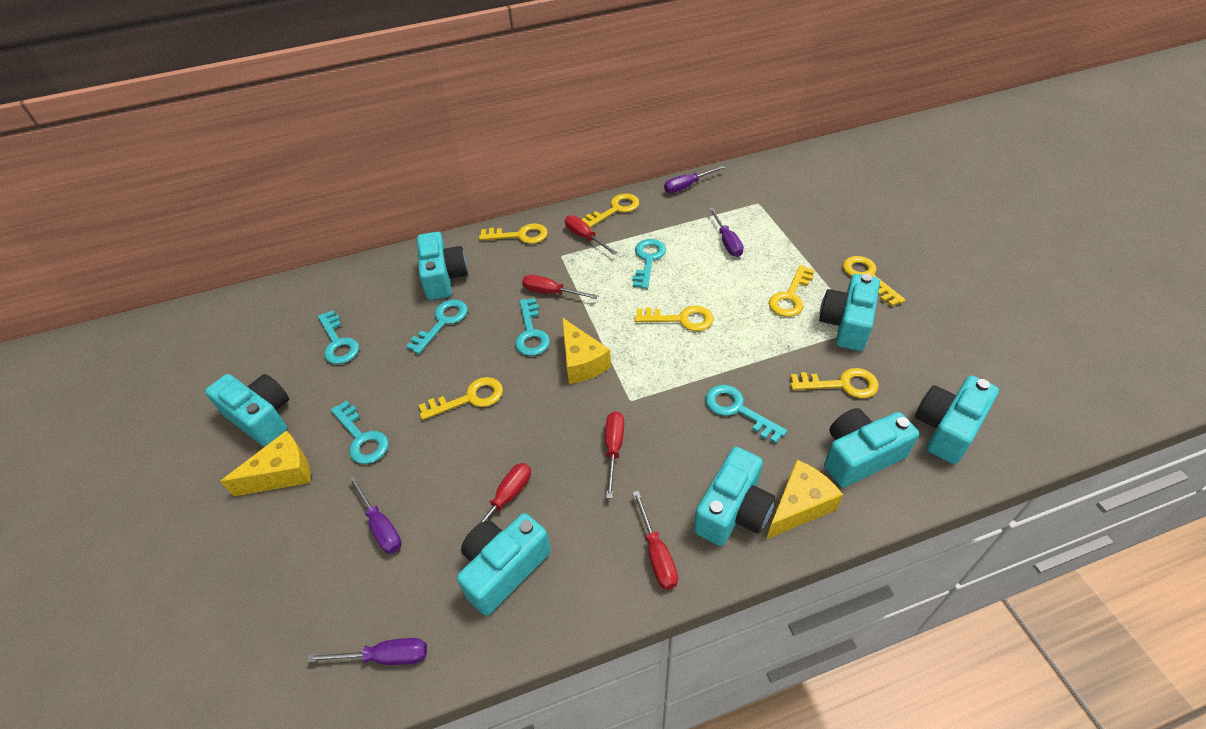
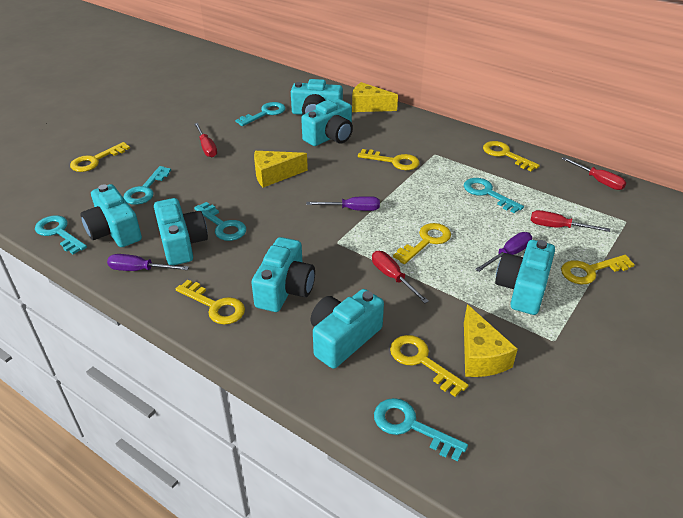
purple screwdriver: [307,638,427,665] [348,475,402,554] [664,165,725,193] [709,208,744,257] = 4 -> [107,254,189,271] [306,196,380,211] [475,232,532,272] = 3
red screwdriver: [461,463,531,545] [522,275,598,299] [565,215,617,255] [605,411,624,498] [632,491,678,590] = 5 -> [194,123,217,157] [372,251,429,303] [531,210,610,232] [561,157,626,190] = 4

